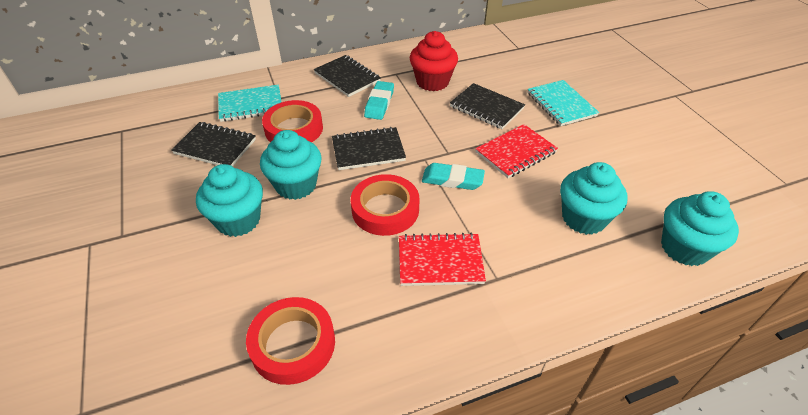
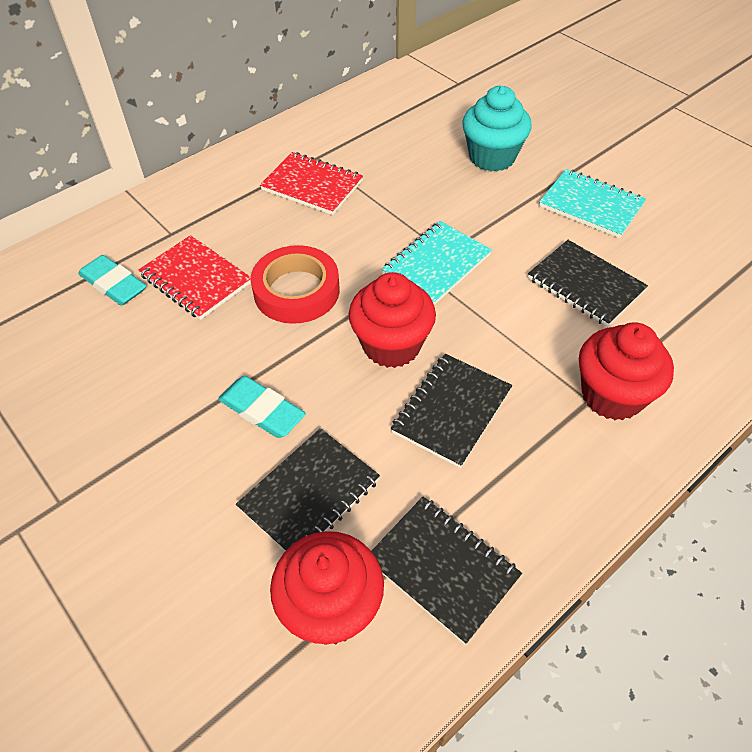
red cupcake: [410,31,458,91] = 1 -> [270,531,384,645] [349,272,436,368] [579,322,674,420] = 3
red tape: [246,297,335,385] [262,100,323,142] [351,174,419,236] = 3 -> [251,245,340,324] = 1
turquoise cupcake: [196,164,263,237] [260,130,322,200] [560,162,627,235] [661,191,739,266] = 4 -> [462,86,532,172] = 1

